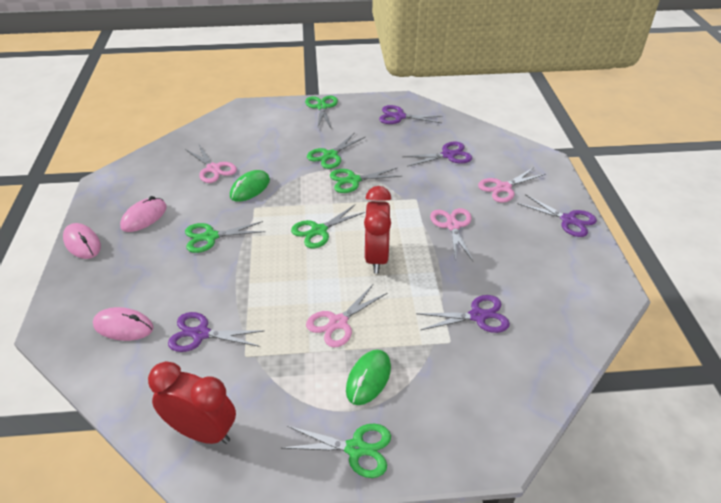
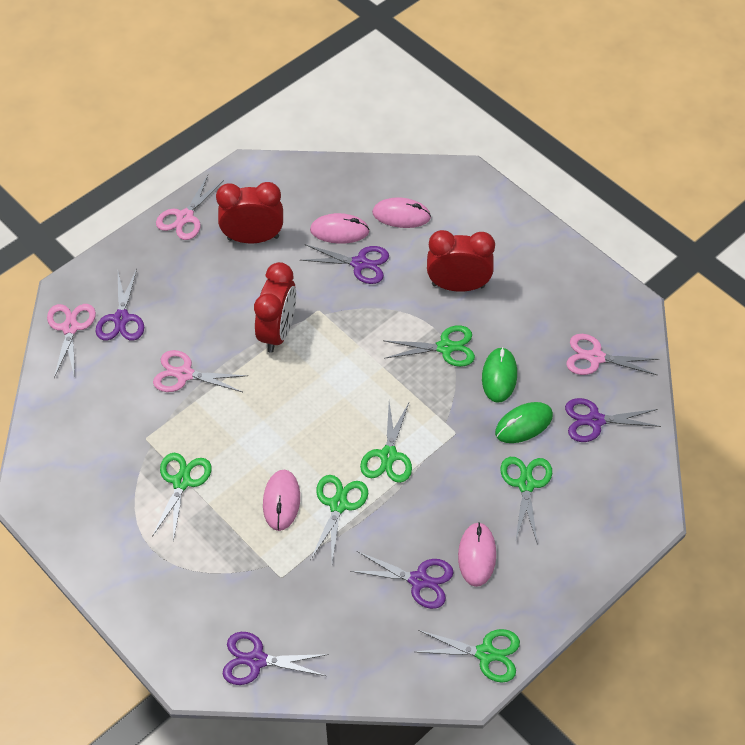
pink mouse: [63,223,101,259] [93,307,154,341] [120,196,167,232] = 3 -> [263,470,300,531] [310,213,370,244] [372,197,431,228] [458,522,496,587] = 4
red clock: [148,361,236,444] [364,186,391,274] = 2 -> [216,182,283,243] [254,262,296,353] [427,230,495,292] = 3

